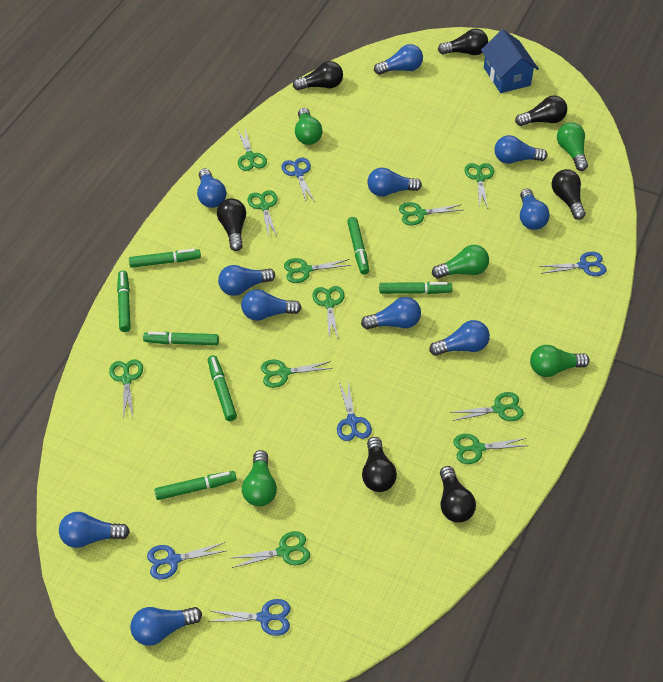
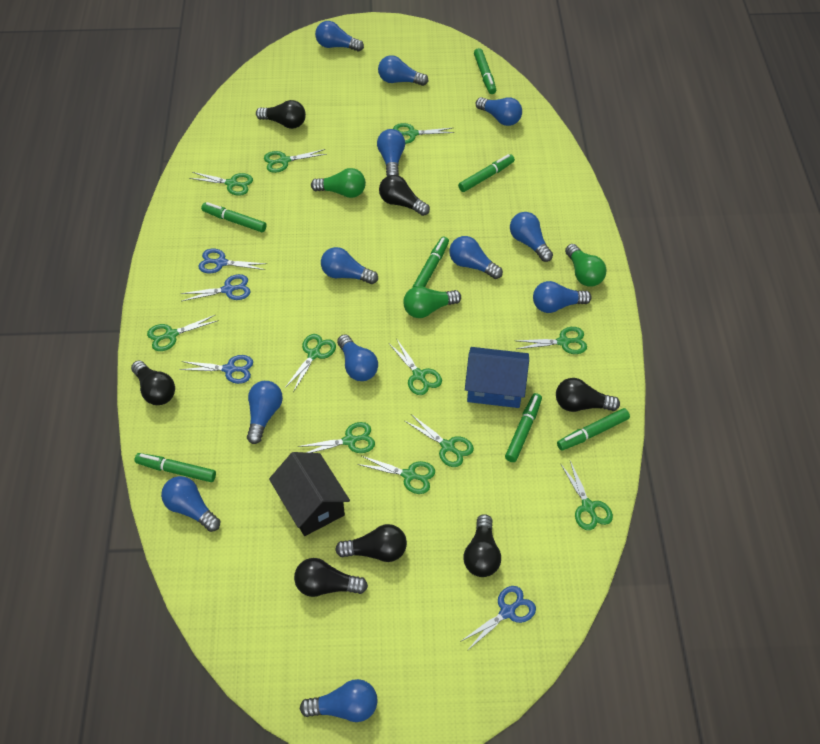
black house: none = 0 -> [269,452,350,536] = 1
blue light bulb: [59,512,130,548] [130,607,202,646] [197,168,226,208] [218,265,275,296] [241,289,302,321] [361,297,421,329] [367,168,422,197] [374,44,423,75] [429,320,490,356] [494,135,547,164] [520,189,550,230] = 11 -> [161,476,220,532] [247,381,283,444] [300,679,378,722] [315,21,364,52] [321,247,378,284] [337,334,378,381] [377,129,405,176] [378,55,429,86] [449,236,503,279] [476,97,522,126] [510,212,553,262] [533,281,592,313] = 12
blue scissors: [147,542,225,580] [208,599,291,636] [281,158,314,201] [337,381,372,441] [539,252,607,276] = 5 -> [179,355,253,384] [180,274,251,301] [198,249,267,273] [460,586,536,651] = 4
green light bulb: [242,450,277,506] [295,108,323,145] [432,245,489,279] [530,345,590,377] [557,122,588,171] = 5 -> [311,168,366,198] [403,286,461,318] [565,244,607,287] = 3

